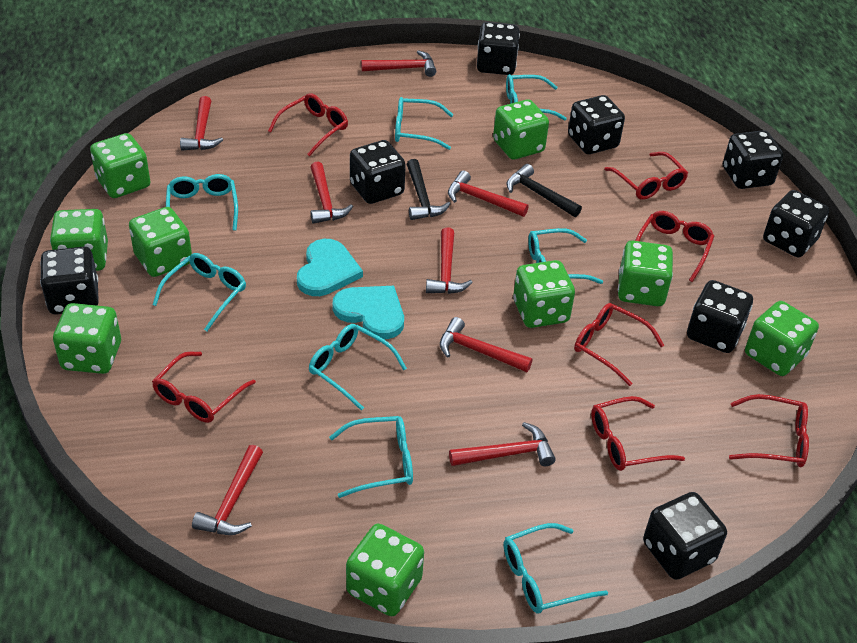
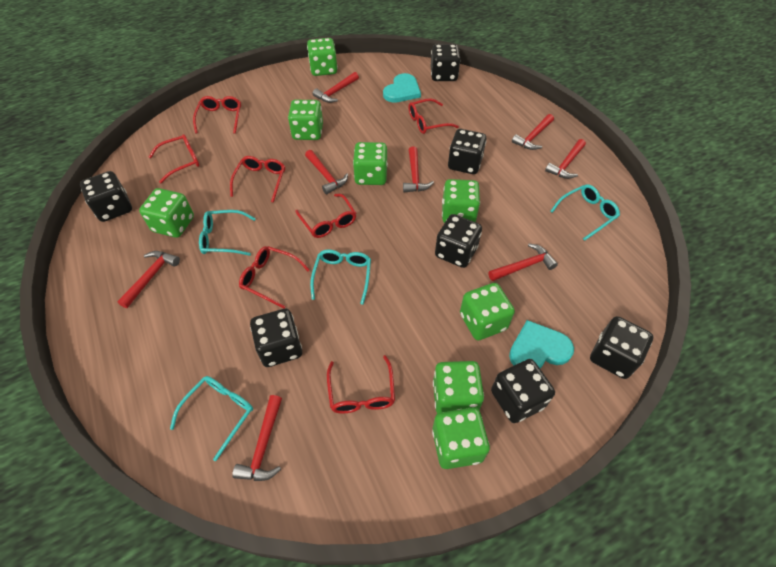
black dice: [40,247,99,314] [350,140,406,204] [477,22,520,75] [568,95,625,154] [643,492,727,580] [687,280,753,353] [723,130,783,189] [763,190,829,257] = 8 -> [80,171,132,222] [250,309,302,367] [431,44,461,81] [435,214,482,268] [448,129,486,174] [491,359,555,423] [590,316,653,379] = 7
black hammer: [406,159,451,220] [506,164,582,217] = 2 -> none = 0
green dice: [50,209,108,271] [53,303,121,374] [90,133,150,198] [129,207,192,277] [346,524,424,616] [493,99,549,159] [513,260,575,328] [618,241,673,306] [745,301,819,376] = 9 -> [139,188,194,238] [288,100,323,140] [307,38,338,76] [353,142,388,185] [432,408,490,469] [433,361,484,414] [442,179,480,223] [460,283,515,340] = 8
turquoise glasses: [153,253,246,331] [166,174,238,231] [309,324,407,411] [329,416,413,498] [395,97,454,150] [504,523,608,613] [506,74,567,121] [528,228,603,284] = 8 -> [170,376,253,461] [199,210,256,256] [310,250,371,305] [550,184,620,241] = 4

